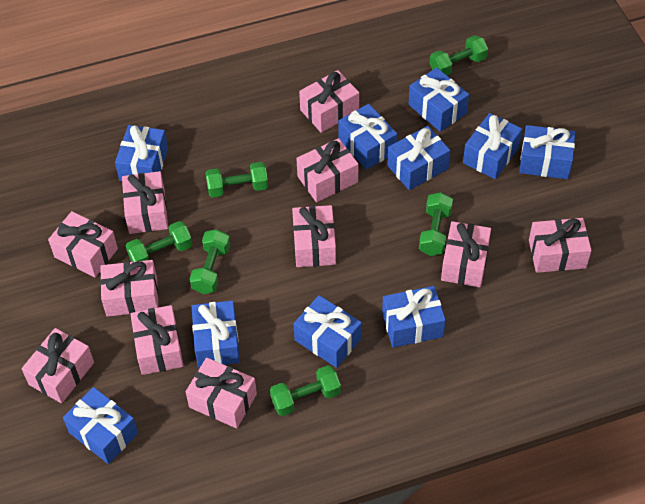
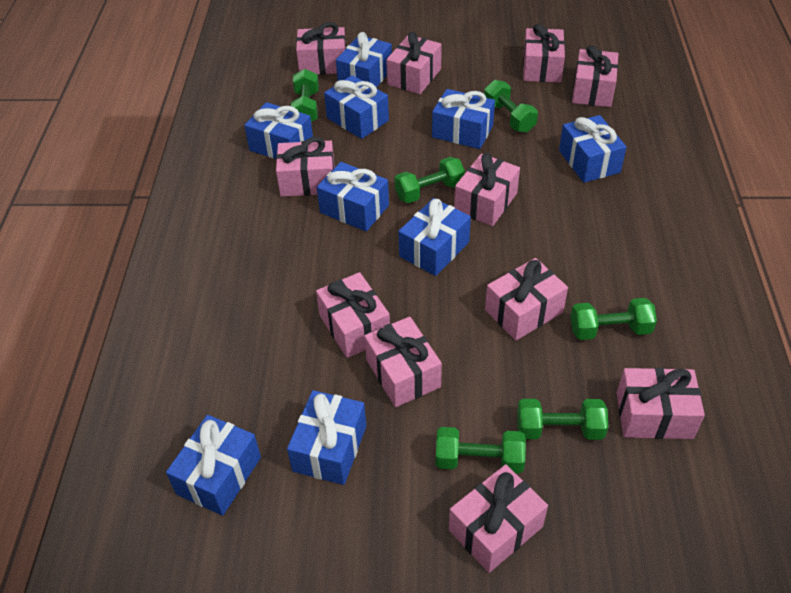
blue gift: [63,387,138,464] [115,125,168,181] [192,301,240,368] [294,295,362,368] [338,104,397,170] [382,286,446,348] [387,126,450,190] [409,67,469,132] [463,113,522,179] [519,125,575,179] = 10 -> [166,415,261,516] [244,102,313,159] [287,390,366,485] [317,162,389,231] [324,75,389,139] [336,32,392,88] [398,198,471,276] [432,89,495,149] [559,115,626,183] = 9

